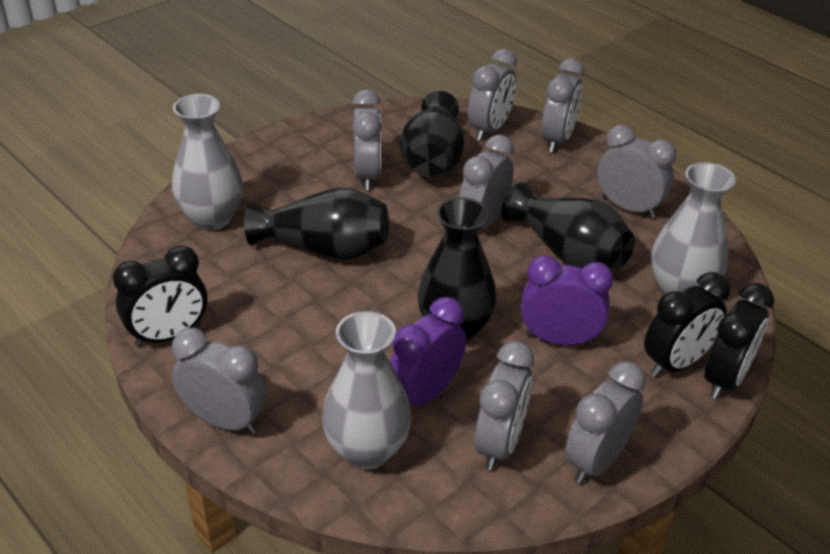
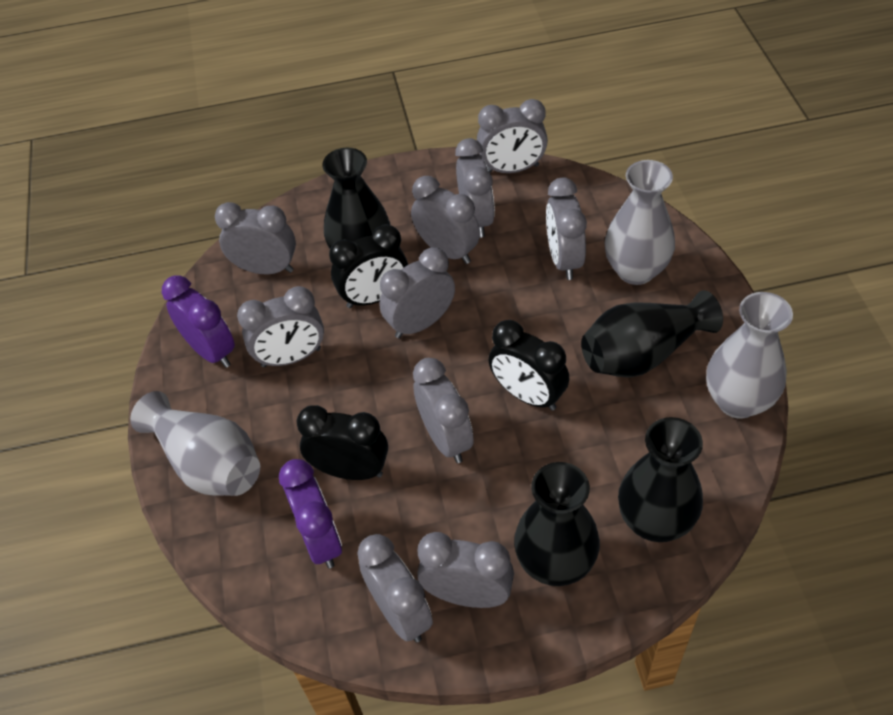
grey clock: [172,328,267,434] [352,89,381,191] [459,135,514,228] [468,49,517,141] [475,341,534,471] [541,58,584,153] [565,361,646,484] [597,124,676,218] = 8 -> [215,202,296,274] [237,286,324,367] [357,534,433,642] [379,248,455,338] [411,176,480,264] [413,358,474,463] [417,532,514,608] [455,138,495,238] [477,99,548,173] [546,178,587,280] = 10

